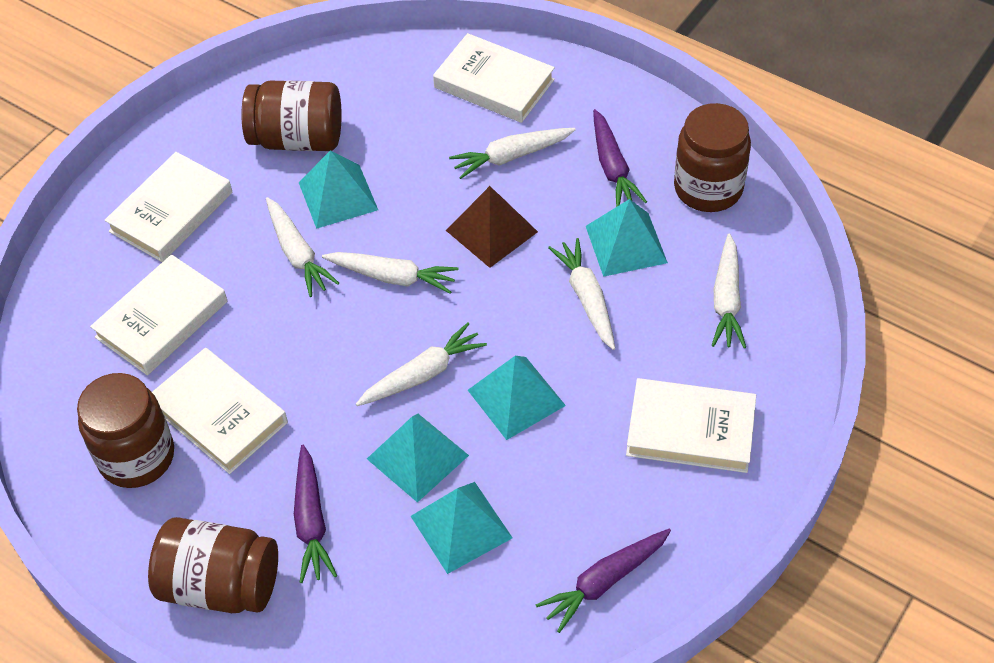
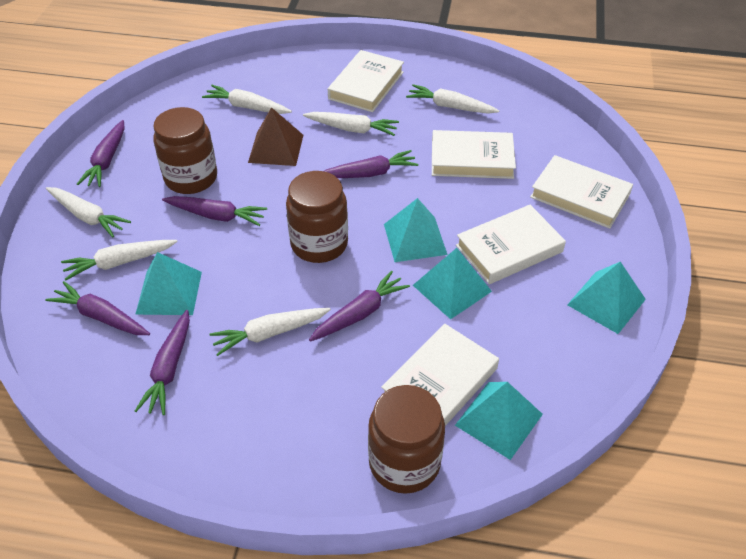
brown jar: [77,373,174,488] [148,517,278,613] [242,81,342,151] [674,103,751,212] = 4 -> [153,107,217,194] [286,171,348,263] [368,385,445,494] = 3
purple carrot: [294,445,337,583] [536,529,671,633] [593,109,647,207] = 3 -> [45,281,150,335] [77,120,125,187] [135,310,190,415] [162,196,267,226] [309,271,410,342] [324,150,418,178] = 6

